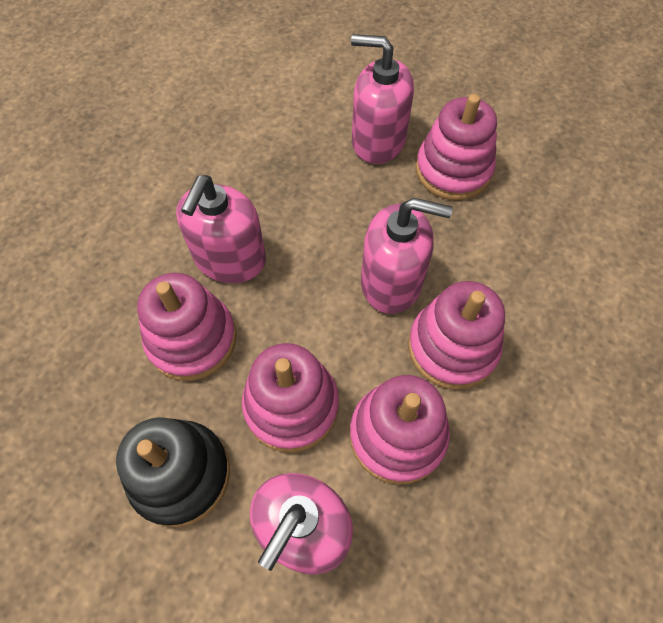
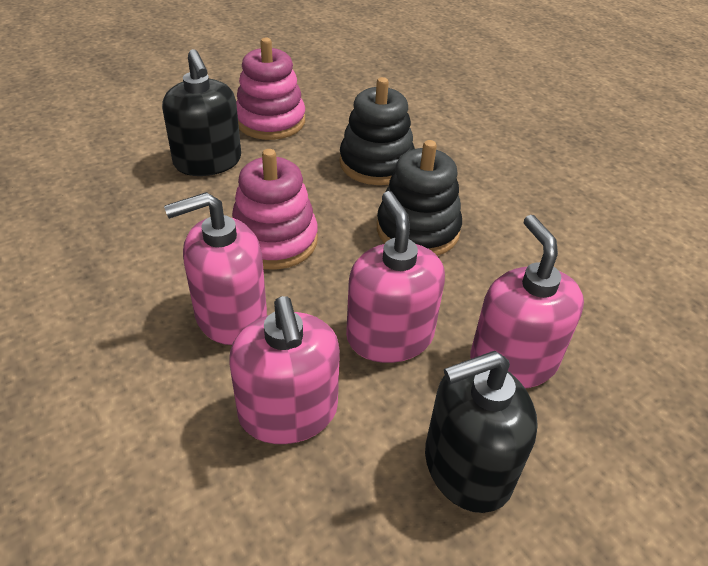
black soap dispenser: none = 0 -> [162,49,241,176] [425,351,538,513] = 2
black stacking toy: [116,417,230,527] = 1 -> [339,77,415,185] [377,140,462,256] = 2
pink stacking toy: [137,273,237,381] [242,343,339,453] [350,375,450,485] [408,281,505,390] [416,94,497,200] = 5 -> [232,149,318,270] [236,38,305,140] = 2

